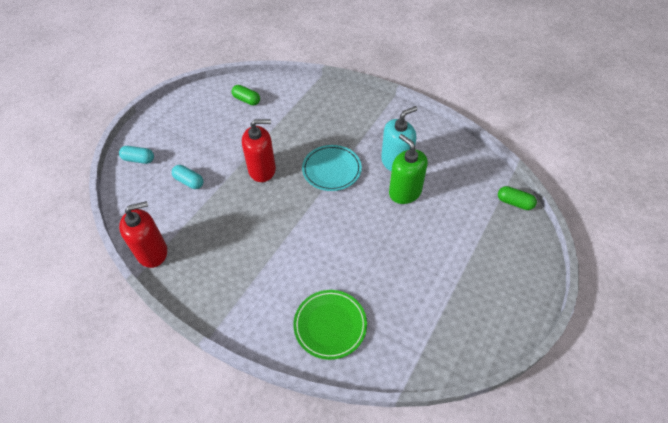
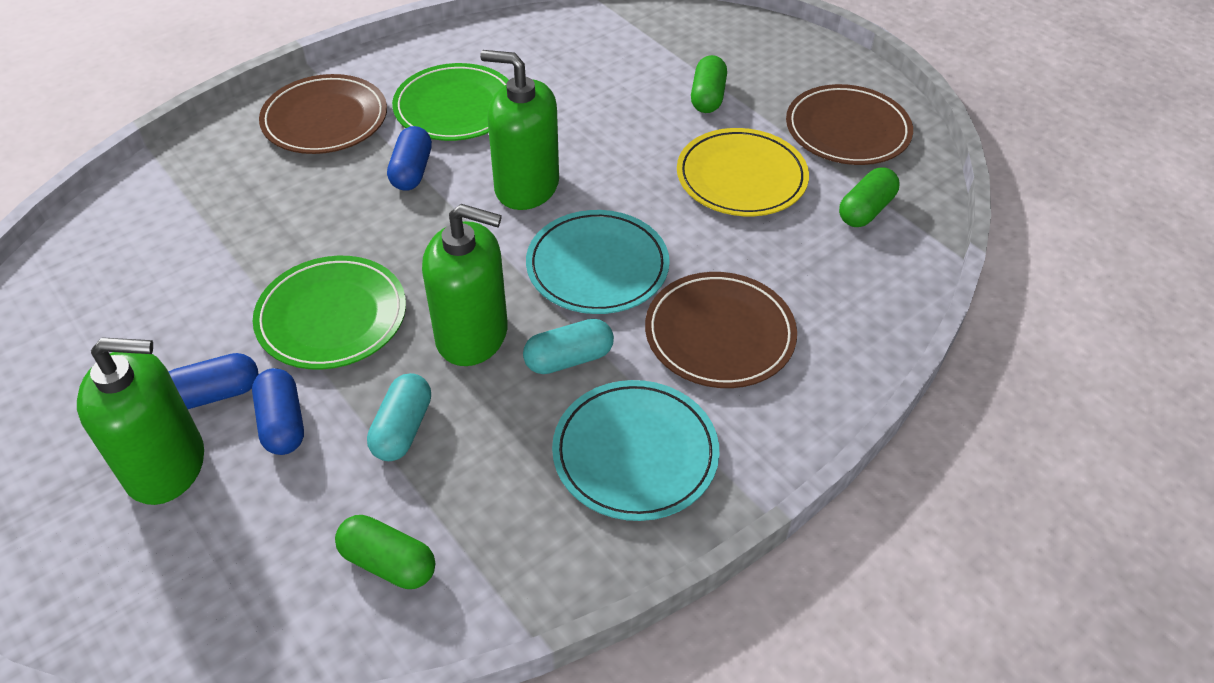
blue capsule: none = 0 -> [168,353,259,409] [252,368,304,455] [387,126,432,191] = 3
brown plate: none = 0 -> [259,74,387,154] [645,272,797,388] [786,84,913,165] = 3
green capsule: [232,85,260,105] [498,186,537,210] = 2 -> [335,515,435,589] [691,55,727,113] [839,167,900,227] = 3
green plate: [293,290,367,360] = 1 -> [253,256,406,370] [392,63,509,141] = 2
green soap dispenser: [389,134,428,204] = 1 -> [77,337,204,505] [422,204,508,366] [480,50,559,210] = 3
red soap dispenser: [119,201,167,268] [242,119,276,182] = 2 -> none = 0
turquoise plate: [302,145,362,191] = 1 -> [526,210,670,314] [552,380,719,521] = 2
turquoise soap dispenser: [381,106,418,171] = 1 -> none = 0
yellow plate: none = 0 -> [677,128,809,216] = 1

